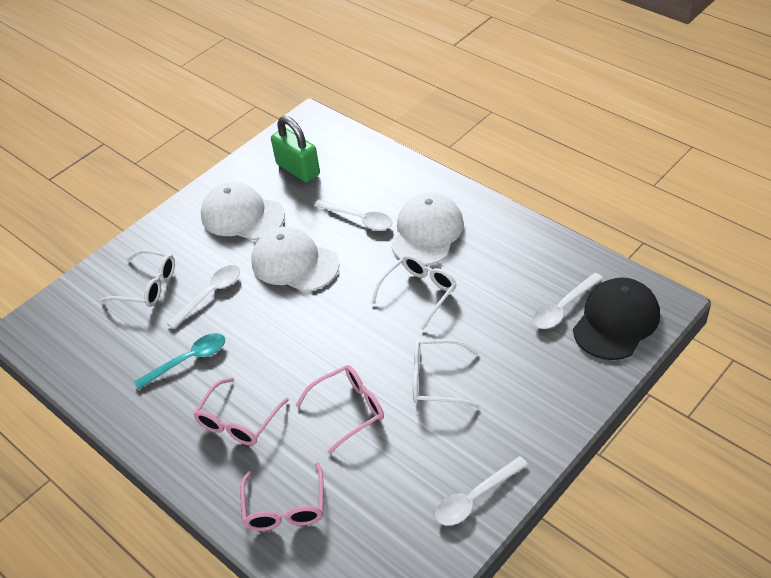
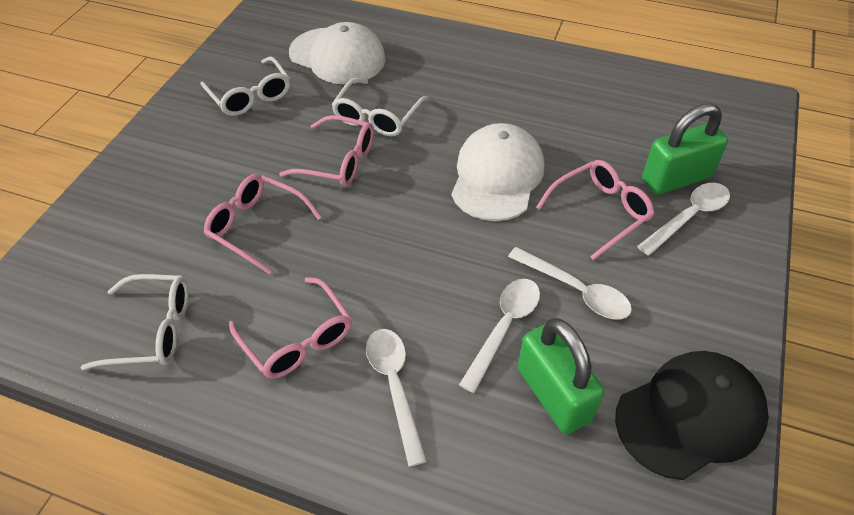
green padlock: [271,116,320,183] = 1 -> [518,318,604,434] [642,104,728,195] = 2
pink glasses: [193,377,289,446] [240,462,323,531] [296,365,384,454] = 3 -> [204,174,321,275] [229,277,352,379] [279,115,374,186] [536,160,654,260] = 4
turquoise spoon: [134,333,225,390] = 1 -> none = 0
white cap: [201,182,285,240] [251,227,339,292] [391,192,464,265] = 3 -> [289,22,386,84] [451,123,544,221] = 2

